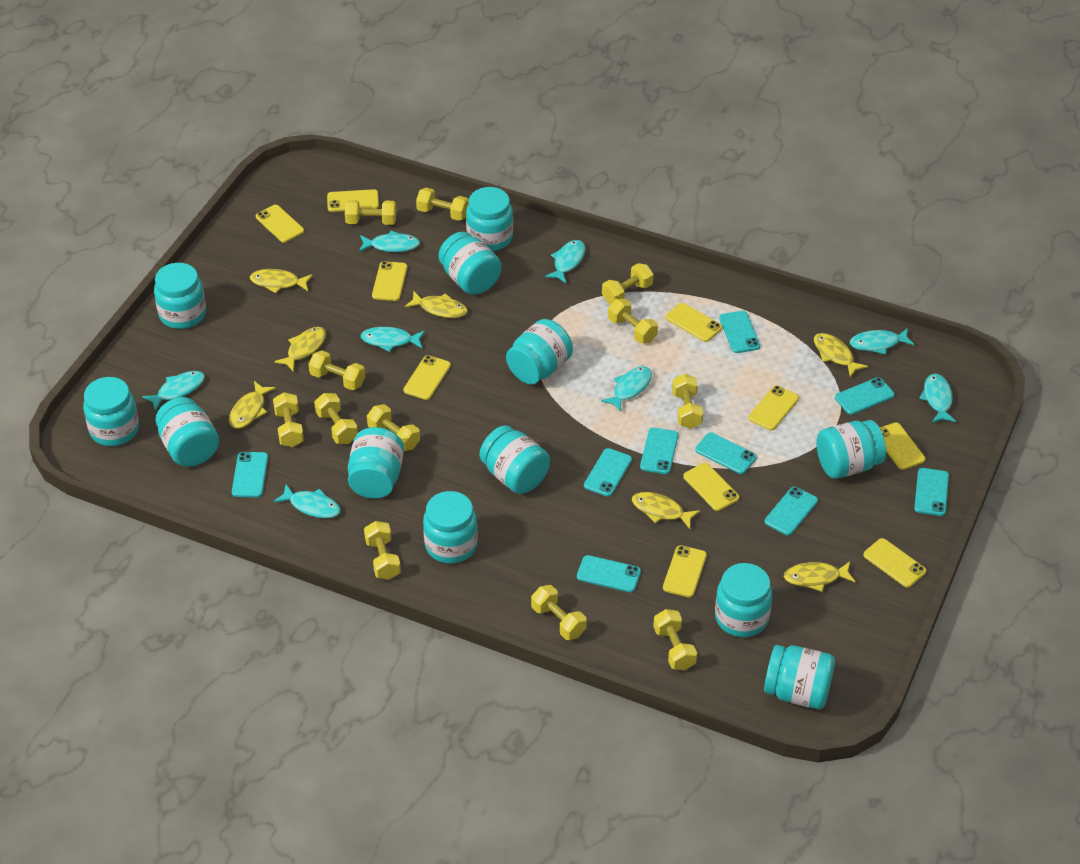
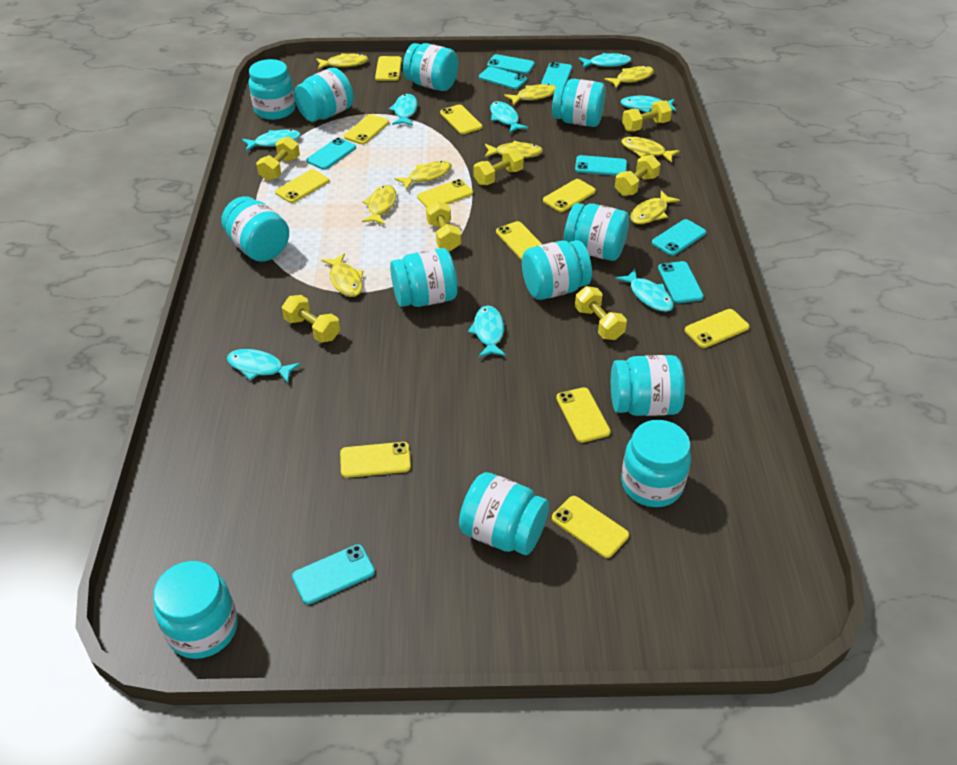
turquoise phone: [232,452,268,497] [577,555,641,592] [584,448,632,497] [640,428,678,474] [695,432,757,474] [719,311,760,353] [764,487,818,536] [835,377,895,415] [914,468,949,516] = 9 -> [292,544,375,604] [306,138,356,170] [479,66,527,89] [487,54,535,74] [541,62,572,86] [575,155,627,176] [652,219,706,256] [658,261,704,303] = 8
yellow dumbbell: [273,392,304,447] [309,350,365,390] [314,393,358,444] [345,200,396,225] [364,521,401,580] [367,404,420,451] [416,188,469,221] [531,585,587,640] [602,263,653,304] [608,299,658,344] [653,609,697,670] [672,374,703,429] = 12 -> [256,137,300,181] [282,295,340,343] [426,201,461,251] [473,148,524,185] [575,286,627,340] [615,155,661,196] [622,101,672,132] = 7
yellow fish: [229,381,276,429] [250,269,313,293] [274,327,326,372] [405,291,468,318] [632,492,700,529] [784,561,856,592] [814,333,868,377] = 7 -> [316,53,369,69] [321,253,364,297] [362,185,396,225] [394,161,452,190] [485,141,543,158] [504,84,556,105] [604,66,654,88] [621,137,680,163] [630,190,680,224] = 9
yellow phone: [256,205,304,243] [327,189,379,212] [372,261,407,301] [403,355,451,400] [663,545,707,597] [666,303,722,342] [683,463,739,511] [748,385,799,431] [863,538,926,588] [880,422,925,470] = 10 -> [275,169,329,203] [340,442,411,478] [344,114,389,145] [375,56,402,81] [417,179,473,208] [440,105,482,134] [496,221,543,260] [543,179,596,212] [552,496,629,558] [556,387,611,443] [685,309,750,348] = 11

